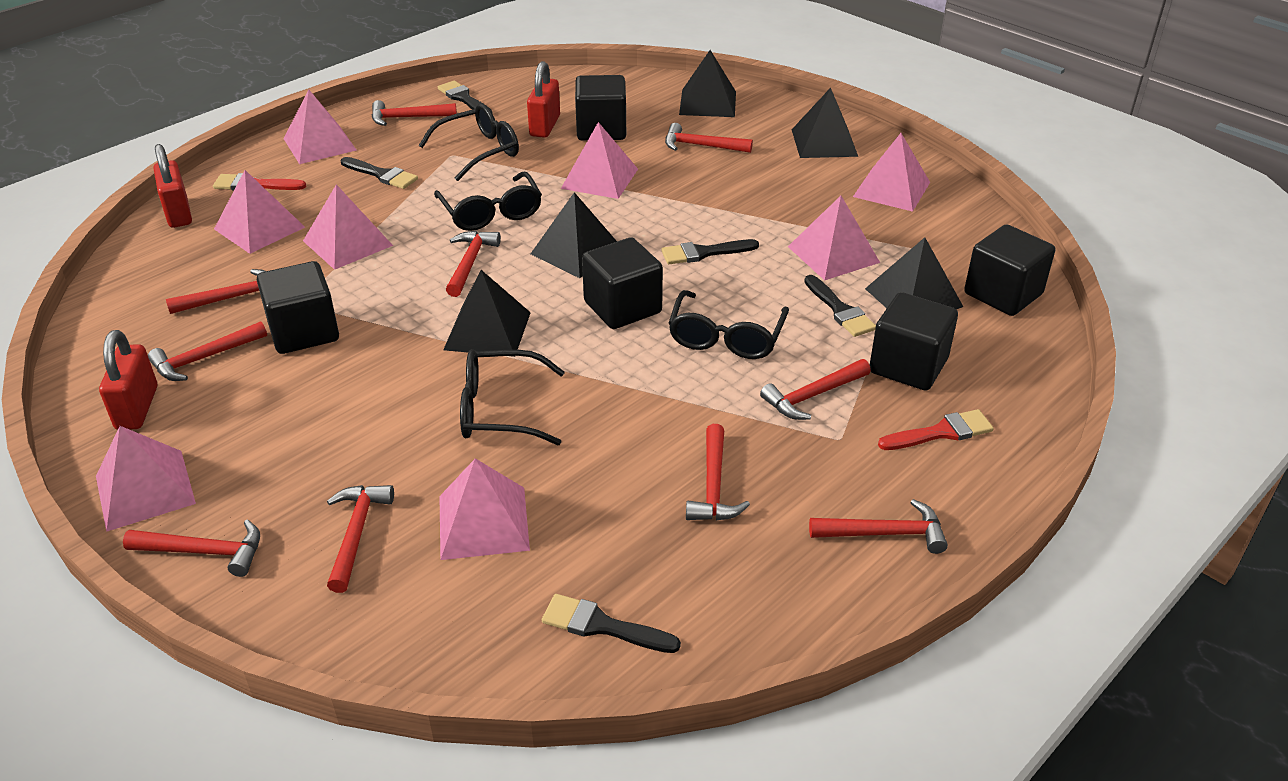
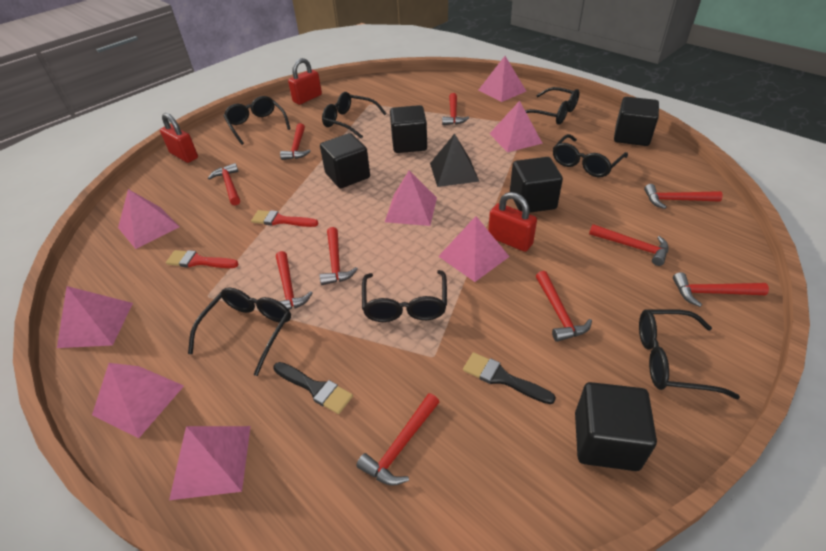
black brush: [341,157,418,189] [438,81,493,114] [542,594,681,653] [661,239,759,264] [804,275,876,337] = 5 -> [273,362,353,414] [463,352,556,404] = 2
black glasses: [419,104,519,181] [434,172,542,231] [460,349,565,445] [669,290,789,359] = 4 -> [188,288,291,376] [224,96,291,145] [322,92,387,139] [362,270,447,322] [525,87,580,125] [553,134,628,177] [639,309,740,399] = 7
black pyramid: [443,270,531,357] [531,192,617,278] [679,50,736,117] [792,88,858,158] [865,237,963,309] = 5 -> [430,134,480,187] = 1

